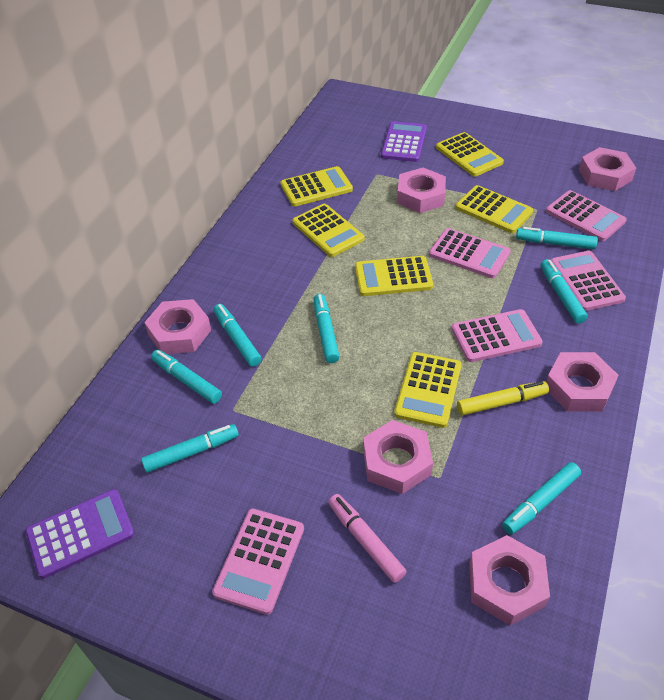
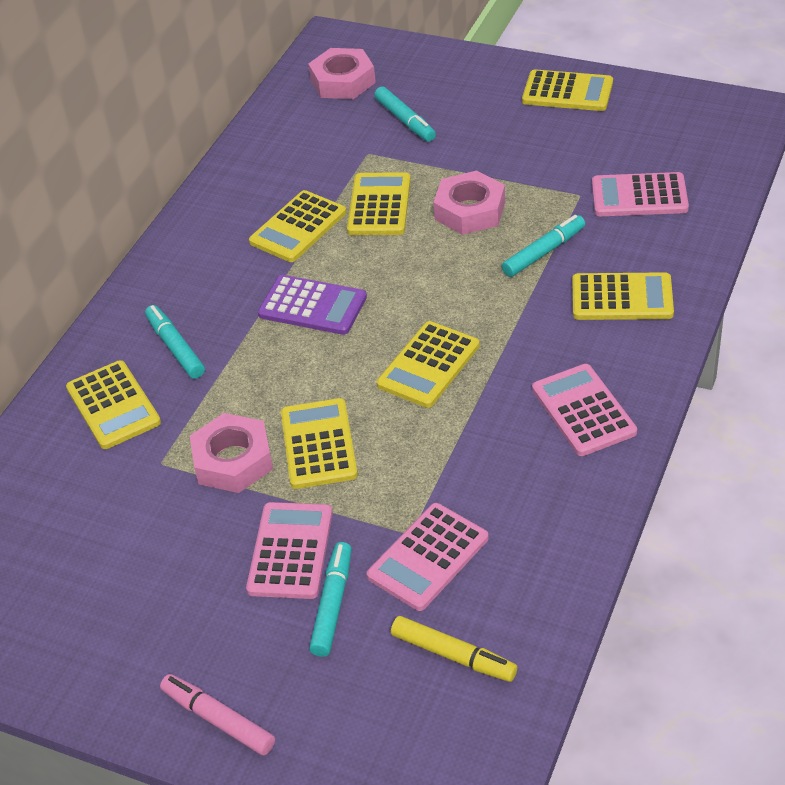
pink calculator: [212,509,304,615] [429,228,511,278] [452,309,543,362] [546,190,627,241] [551,251,626,311] = 5 -> [246,502,333,599] [366,503,489,611] [532,364,637,456] [592,172,689,216] = 4
pink nut: [144,299,211,354] [363,420,433,494] [397,168,446,213] [469,535,550,625] [546,352,619,412] [579,147,636,191] = 6 -> [190,413,273,493] [308,48,376,99] [433,171,505,235] = 3
purple calculator: [25,489,134,579] [381,121,427,162] = 2 -> [258,275,367,335] = 1
turquoise marker: [141,424,239,473] [151,350,222,404] [213,304,262,367] [314,294,339,363] [502,462,581,535] [516,227,598,249] [541,259,588,324] = 7 -> [145,305,205,379] [309,542,352,657] [374,87,436,142] [502,215,585,277] = 4
yellow calculator: [280,166,353,206] [292,204,364,257] [355,256,433,296] [394,352,462,428] [436,132,504,177] [455,185,533,233] = 6 -> [66,360,161,449] [249,190,346,262] [281,398,358,489] [347,172,411,235] [377,321,480,408] [522,69,613,111] [572,272,674,320] = 7

